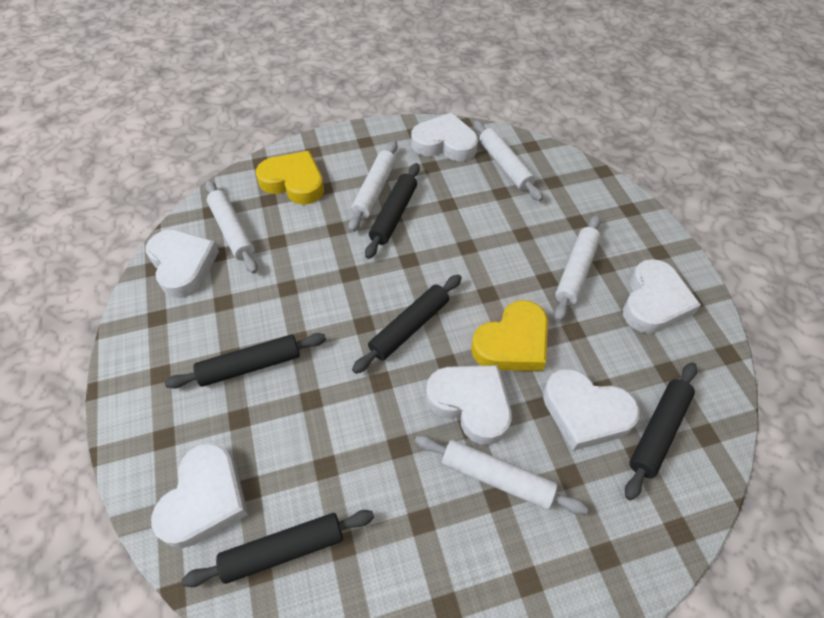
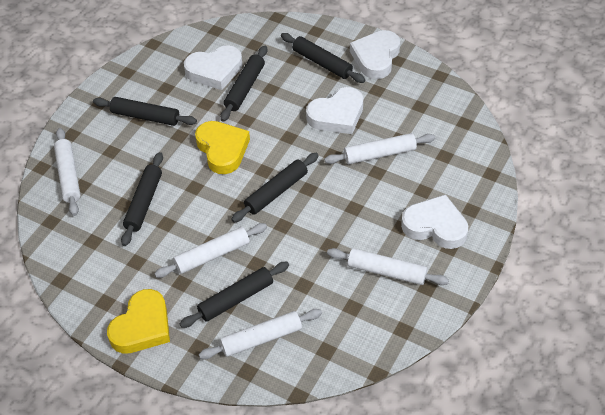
black rolling pin: [165,333,326,389] [182,510,374,587] [352,274,462,374] [365,163,420,259] [625,362,697,501] = 5 -> [93,97,197,126] [121,152,163,246] [180,262,289,328] [220,46,267,122] [231,153,319,222] [281,33,365,83] = 6
white heart: [146,230,219,298] [151,443,248,548] [411,112,478,161] [426,365,512,445] [543,368,640,451] [623,259,701,334] = 6 -> [184,45,243,90] [306,87,363,134] [350,30,400,79] [401,194,468,249] = 4

